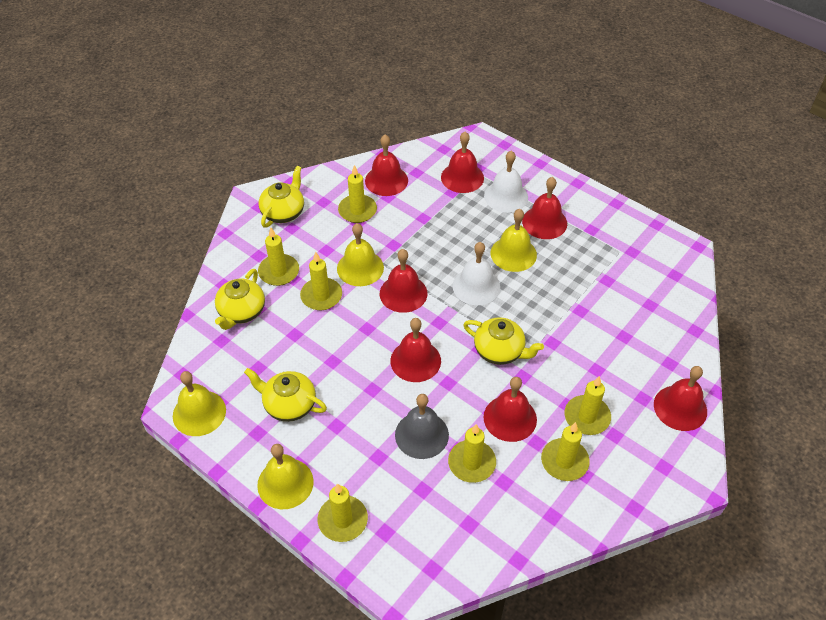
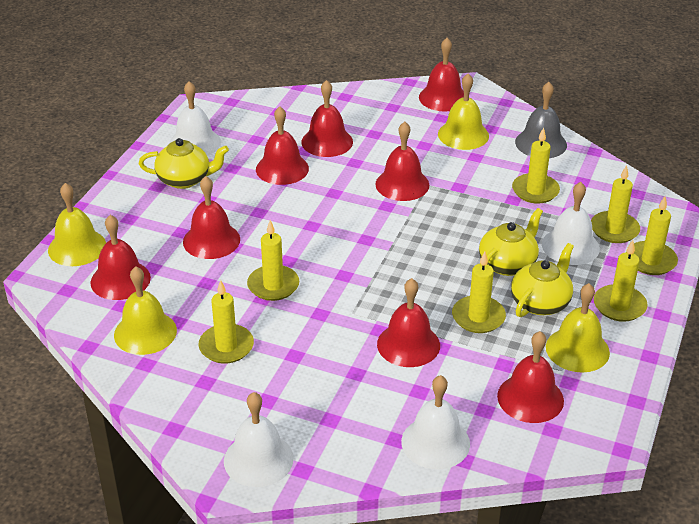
red bell: [365,135,408,196] [380,249,427,313] [390,318,441,382] [441,132,484,193] [484,377,537,442] [522,177,567,239] [654,366,707,431] = 7 -> [90,215,151,300] [183,176,240,259] [256,106,309,185] [302,80,353,157] [375,122,429,201] [377,278,440,367] [419,38,464,111] [497,331,564,423] = 8
white bell: [453,242,500,305] [484,151,528,213] = 2 -> [169,81,221,156] [224,392,294,487] [401,375,470,469] [542,182,600,265] = 4
yellow teapot: [215,269,265,330] [244,368,327,422] [259,166,304,228] [463,317,544,365] = 4 -> [139,138,229,189] [479,208,543,276] [511,243,574,317] = 3

